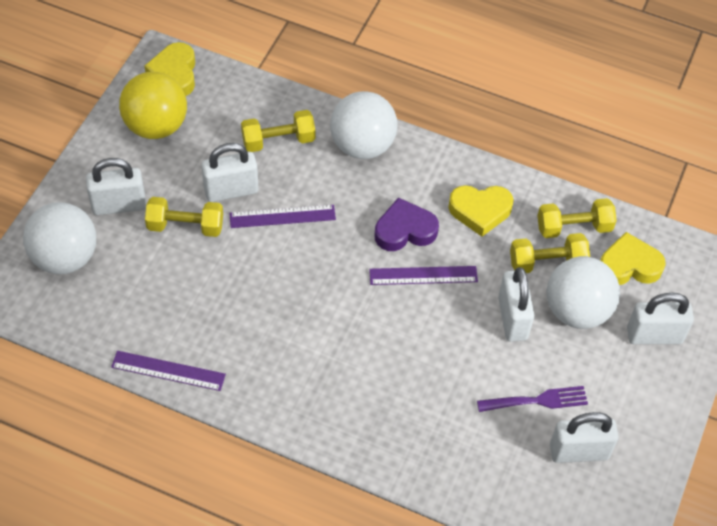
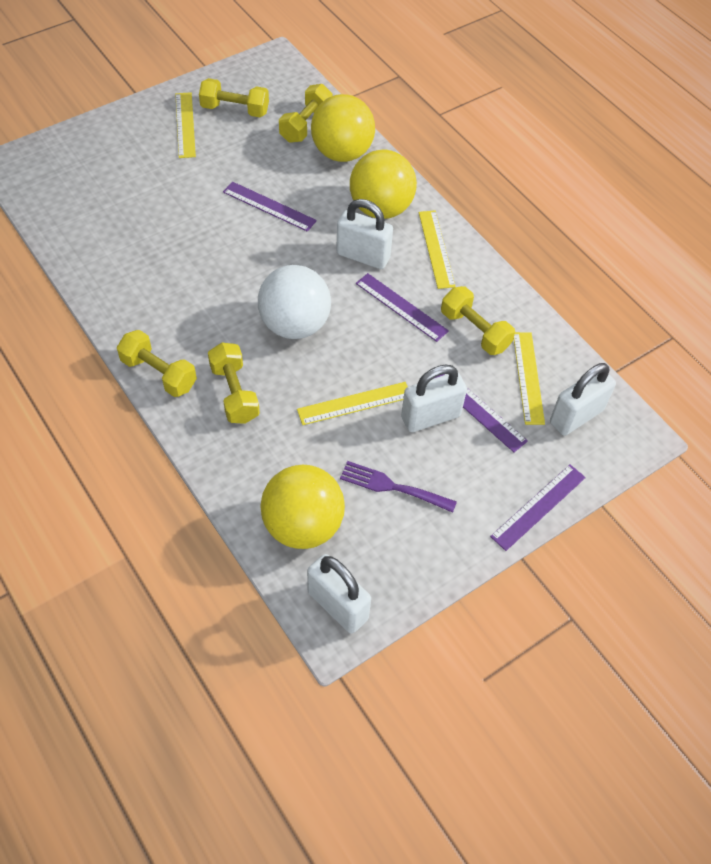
purple heart: [375,197,439,251] = 1 -> none = 0
purple ruler: [111,351,226,391] [229,205,336,228] [369,266,478,285] = 3 -> [223,182,317,232] [356,273,449,342] [435,374,528,452] [490,465,586,551] = 4
white ball: [23,202,96,274] [330,91,398,159] [546,256,620,329] = 3 -> [258,265,331,339] = 1
white padlock: [86,158,146,215] [201,143,258,202] [498,267,534,342] [550,412,618,463] [627,293,694,344] = 5 -> [307,554,371,634] [336,199,393,269] [401,364,467,432] [550,363,616,436] = 4
yellow ball: [119,72,187,139] = 1 -> [260,465,345,549] [311,94,375,162] [350,150,417,219] = 3
yellow dumbbell: [145,197,223,237] [241,110,316,152] [510,233,590,273] [537,198,617,238] = 4 -> [117,330,197,397] [199,78,269,117] [208,343,260,424] [279,84,333,143] [441,286,515,355] = 5
yellow heart: [145,42,195,96] [448,185,514,237] [600,232,665,285] = 3 -> none = 0
yellow ruler: none = 0 -> [175,92,196,158] [297,382,408,425] [419,210,456,289] [514,332,545,425] = 4

